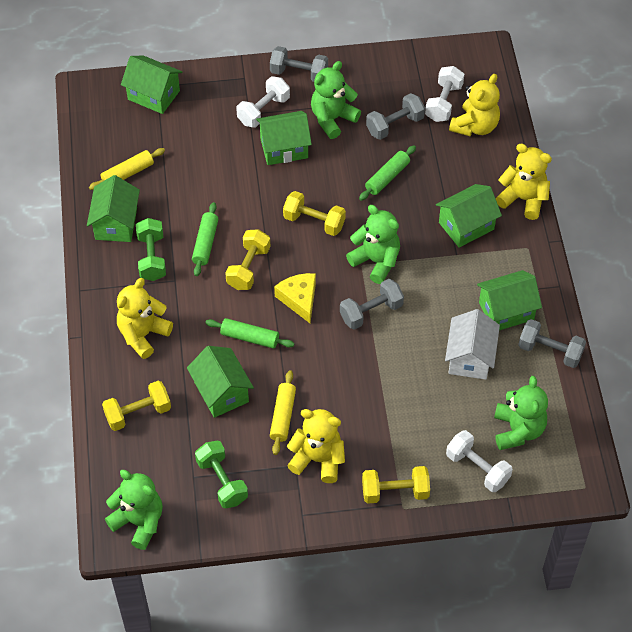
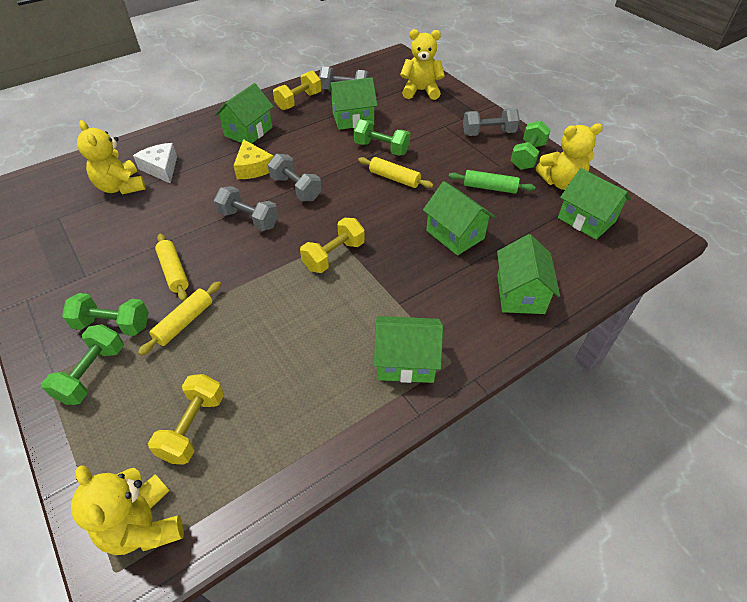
green dumbbell: [136,218,166,281] [195,441,248,508] = 2 -> [41,324,124,405] [62,293,149,336] [354,119,410,156] [510,121,551,170] = 4
green rolling pin: [192,202,218,276] [205,318,294,349] [359,145,416,201] = 3 -> [449,170,535,194] = 1
green teddy bear: [105,470,163,550] [311,61,361,139] [346,205,400,284] [494,376,548,450] = 4 -> none = 0
white cheese: none = 0 -> [133,143,177,184] = 1
white dumbbell: [236,76,290,128] [425,66,464,122] [446,430,513,492] = 3 -> none = 0
white house: [445,309,500,380] = 1 -> none = 0
yellow dumbbell: [102,381,171,431] [225,229,271,290] [283,191,346,236] [362,466,430,504] = 4 -> [148,374,224,465] [273,70,321,110] [300,218,365,273] = 3
yellow rolling pin: [89,148,165,190] [270,370,296,455] = 2 -> [138,281,221,356] [155,234,189,301] [358,157,433,188] = 3

